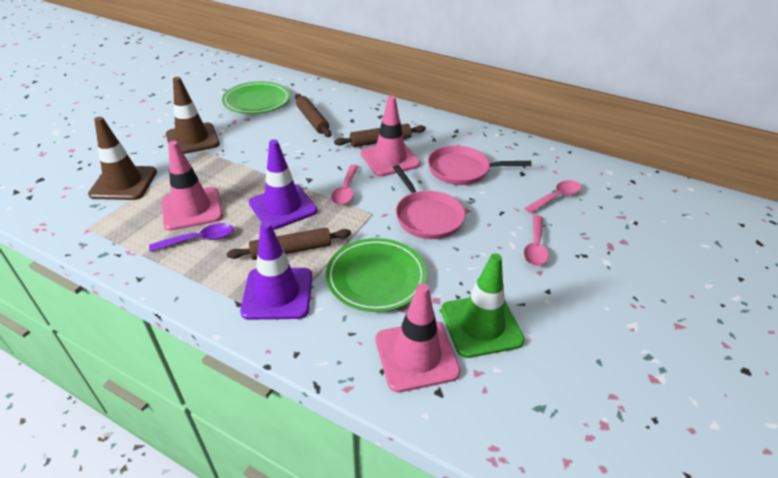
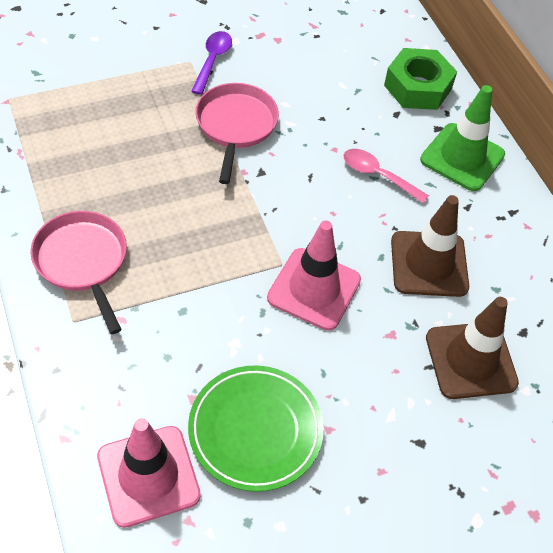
brown rolling pin: [227,228,351,260] [295,94,331,137] [334,124,426,147] = 3 -> none = 0
green nut: none = 0 -> [384,48,457,110] = 1
green plate: [222,82,290,114] [326,238,427,312] = 2 -> [188,365,324,492] = 1
pink spoon: [331,165,359,205] [524,215,549,266] [525,180,581,213] = 3 -> [344,149,429,203] = 1
pink traffic cone: [162,141,223,231] [361,96,420,177] [376,283,461,392] = 3 -> [97,418,201,528] [267,221,361,331] = 2
purple traffic cone: [240,222,312,320] [249,139,318,230] = 2 -> none = 0

